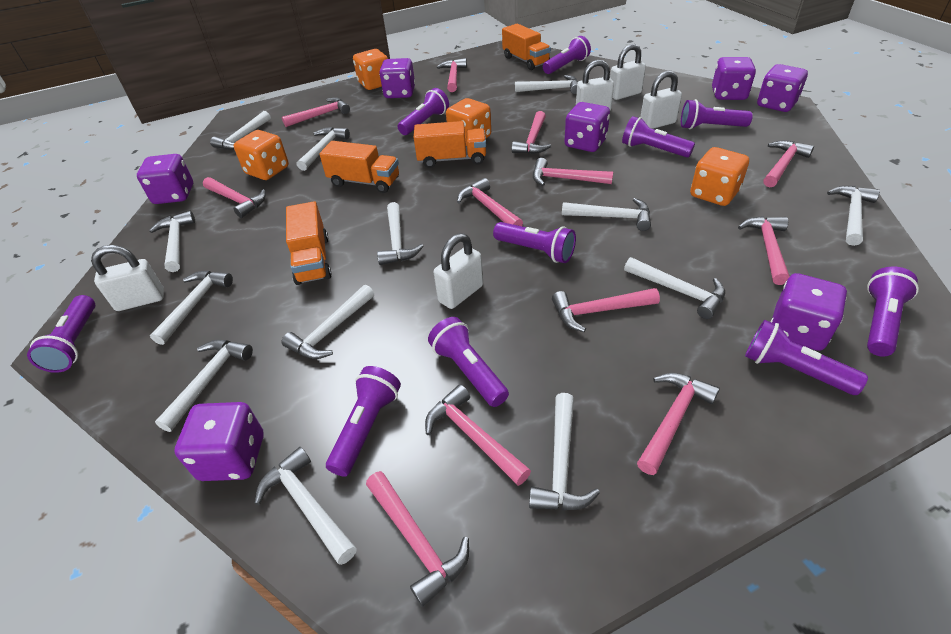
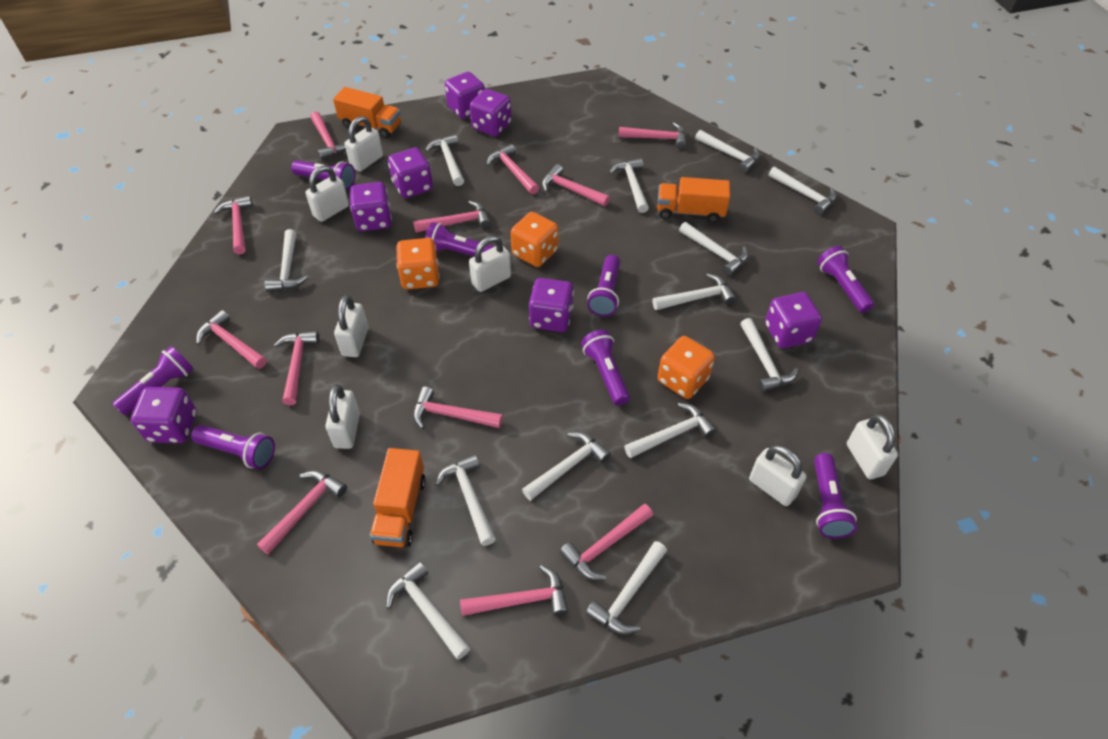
orange dice: [234,130,289,180] [353,49,388,90] [446,98,491,146] [690,147,749,206] = 4 -> [396,238,440,290] [511,212,559,267] [658,336,715,399] = 3
orange truck: [286,201,332,285] [319,141,399,193] [414,121,486,168] [502,24,551,70] = 4 -> [333,87,401,138] [370,448,426,547] [657,177,730,223] = 3
purple flashlight: [27,295,95,373] [326,366,401,477] [398,88,449,135] [428,317,509,407] [493,222,576,263] [543,36,591,74] [622,116,695,157] [681,99,753,129] [745,320,868,395] [867,266,919,357] = 10 -> [112,346,194,416] [191,425,275,469] [291,160,355,190] [425,222,494,257] [581,330,630,406] [587,255,620,317] [814,453,857,539] [817,246,874,313] = 8
white padlock: [91,245,164,311] [434,233,483,309] [576,60,614,110] [610,44,646,100] [641,71,682,129] = 5 -> [306,166,349,222] [326,384,360,449] [334,295,368,357] [345,116,383,172] [469,236,511,292] [749,445,807,506] [847,414,898,479] = 7

